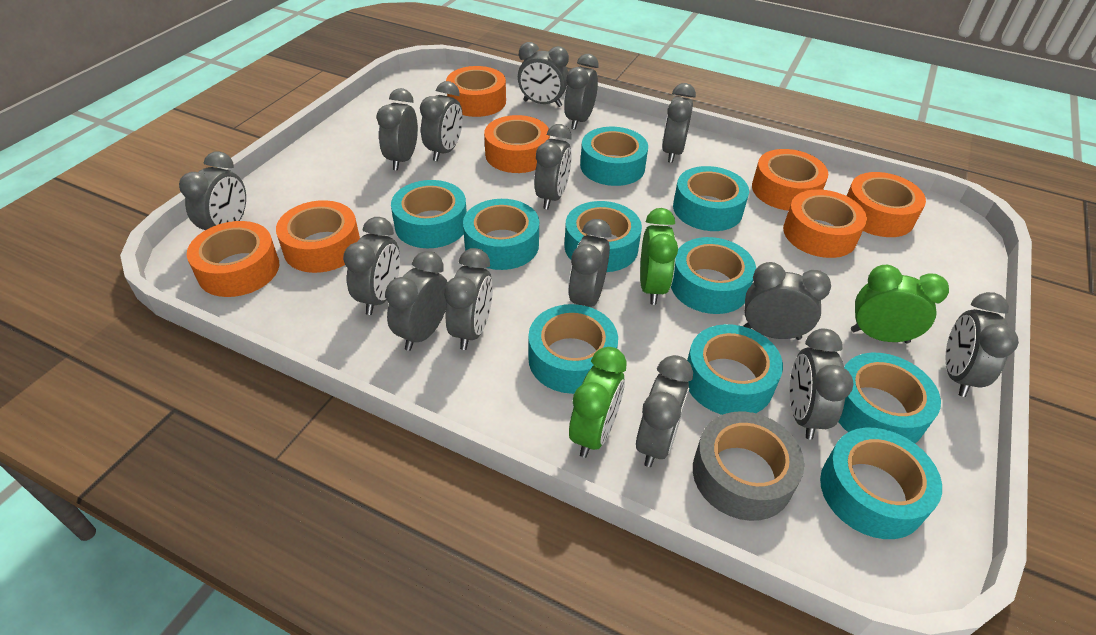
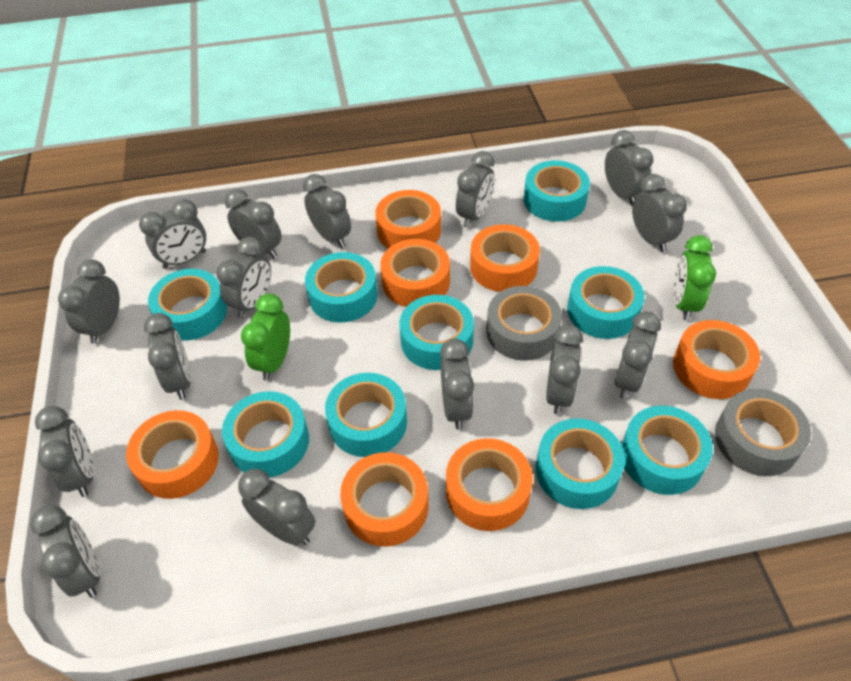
green clock: [569,347,627,458] [640,208,678,305] [851,265,949,344] = 3 -> [241,293,290,381] [674,235,716,320] = 2
grey tape: [693,411,804,521] = 1 -> [486,286,562,361] [715,389,811,476] = 2
turquoise tape: [391,180,467,248] [463,199,539,270] [528,304,618,394] [565,201,642,272] [580,127,648,186] [671,237,756,314] [673,166,749,231] [687,324,783,415] [820,428,942,539] [838,353,941,443] = 10 -> [148,269,227,340] [222,391,309,477] [305,252,378,323] [325,373,407,457] [400,295,474,370] [524,161,590,222] [536,418,625,509] [567,266,645,339] [622,406,713,495] = 9

